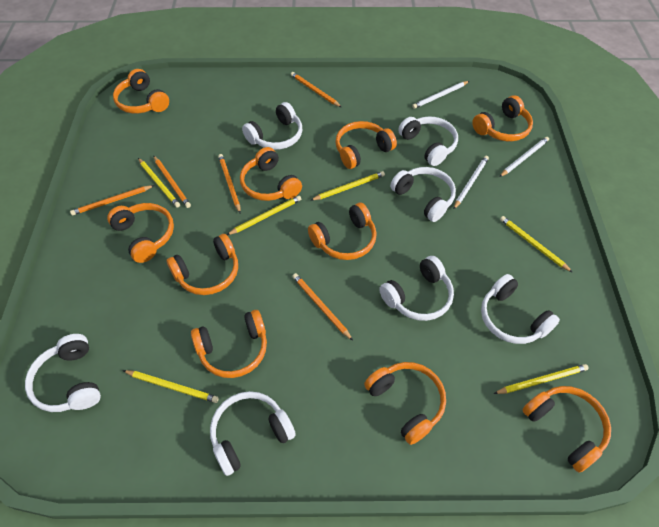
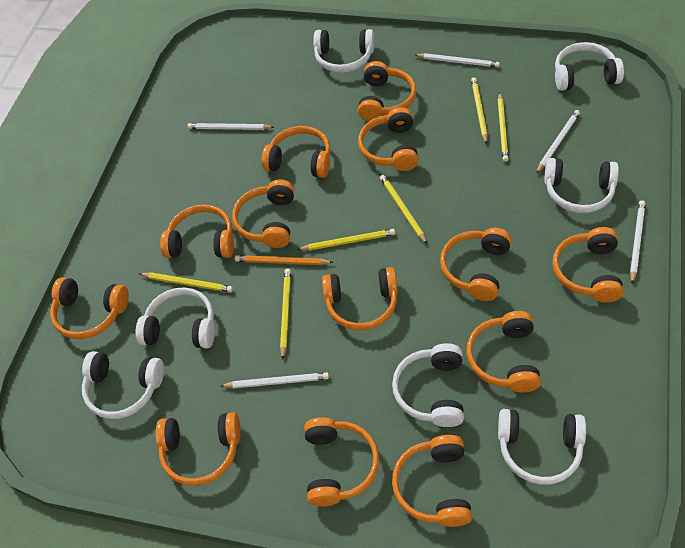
orange headphones: [107,203,174,263] [113,69,169,114] [167,234,238,295] [191,310,267,378] [240,147,302,201] [308,203,377,260] [335,121,397,169] [364,362,446,445] [472,95,533,141] [522,386,611,473] = 10 -> [50,277,129,339] [155,412,241,486] [160,204,234,258] [232,179,294,248] [261,126,331,178] [304,417,379,507] [322,267,398,330] [358,61,416,121] [358,107,419,171] [392,435,472,527] [440,228,512,301] [466,311,541,392] [552,227,624,303] = 13
orange pencil: [70,185,155,215] [154,156,191,208] [218,154,241,213] [291,72,341,107] [292,273,353,341] = 5 -> [235,255,333,265] = 1
white pencil: [412,81,469,109] [454,156,489,209] [499,137,549,177] = 3 -> [188,123,274,130] [221,372,329,388] [415,53,500,67] [536,110,580,174] [630,200,645,284] = 5

